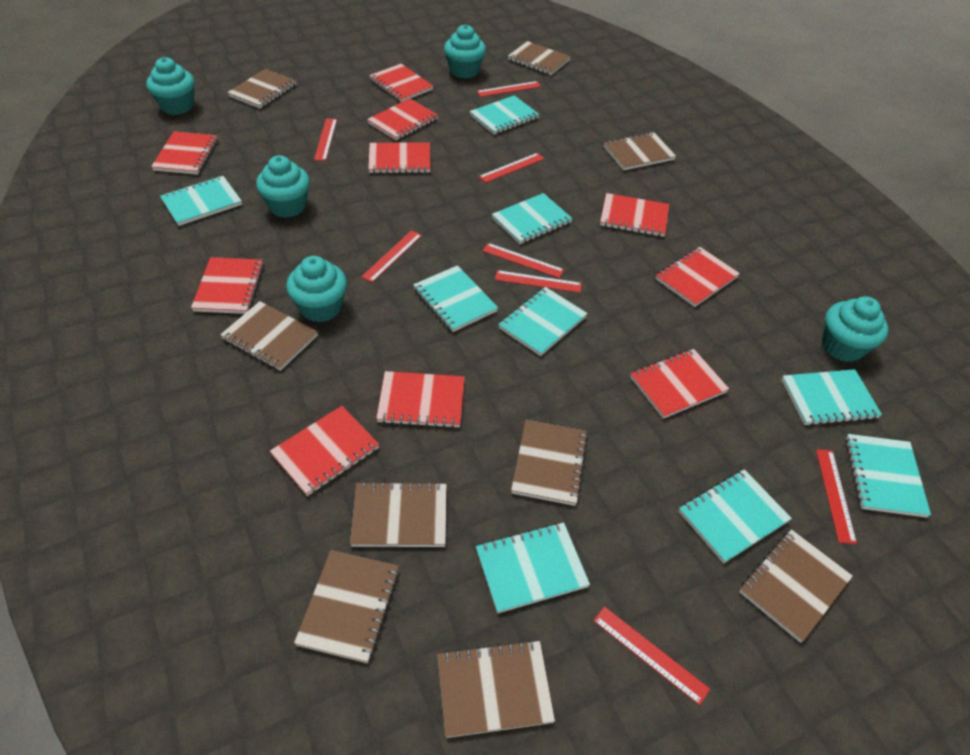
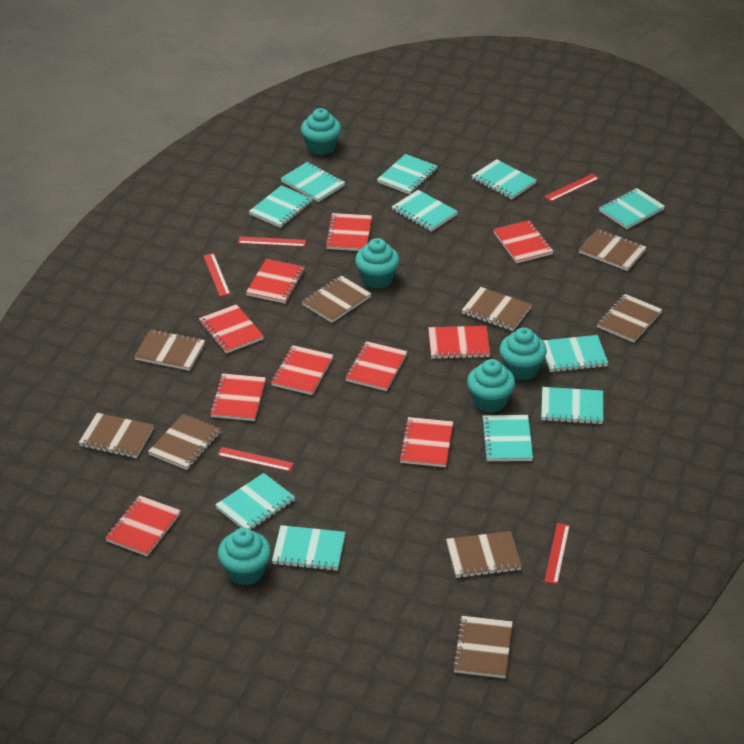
red ruler: [314,118,337,161] [361,230,422,282] [477,81,541,97] [479,153,544,183] [482,243,564,278] [495,270,582,293] [594,607,710,705] [816,449,857,544] = 8 -> [203,253,230,296] [217,447,294,472] [238,237,306,247] [544,174,599,202] [544,523,570,584] = 5
turquoise notebook: [160,176,242,226] [413,265,498,332] [469,95,539,135] [476,522,590,613] [492,193,573,244] [498,287,588,356] [679,469,792,563] [782,369,882,426] [845,434,931,518] = 9 -> [215,473,295,530] [249,185,312,228] [272,525,345,571] [280,162,345,202] [377,154,438,195] [392,190,458,232] [472,159,537,200] [481,415,533,461] [541,387,603,424] [542,335,608,372] [599,188,665,229] = 11

